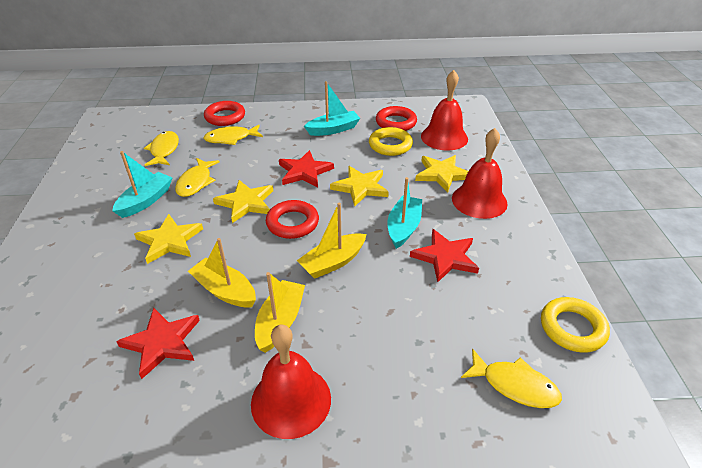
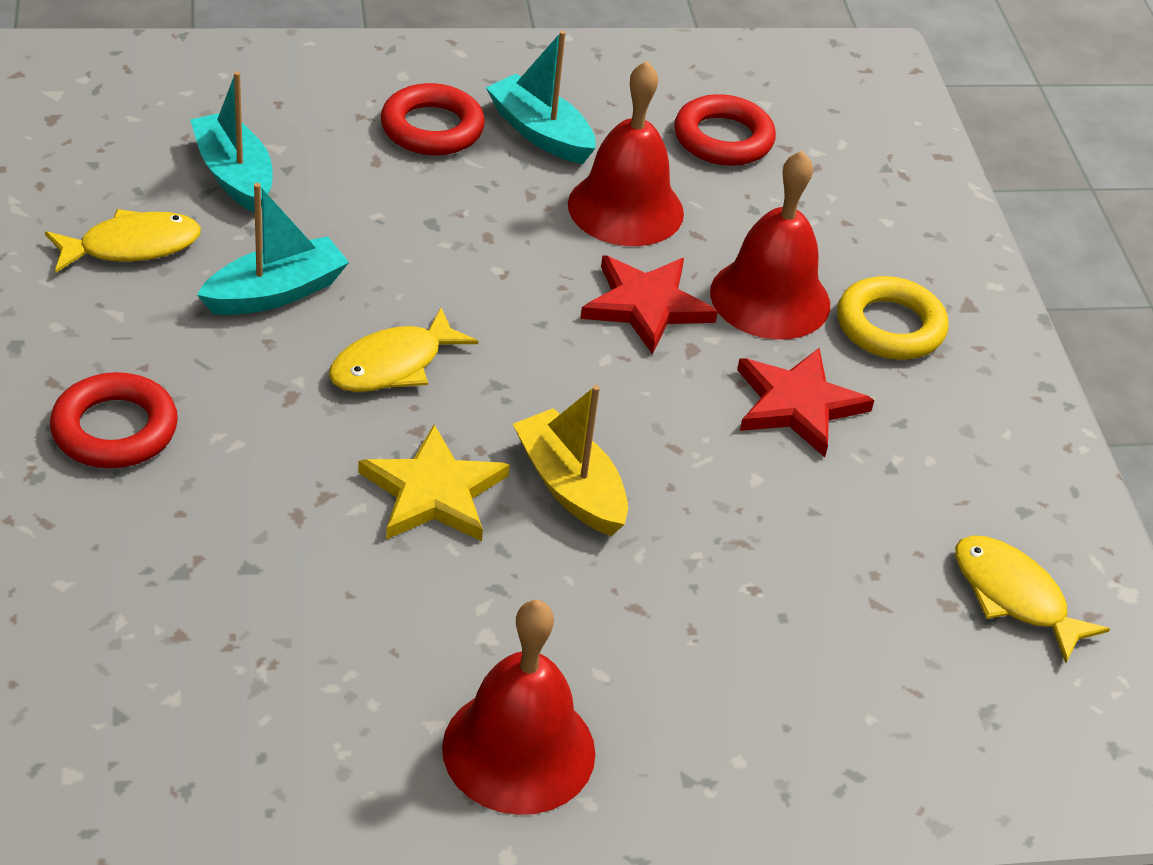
red star: [116,308,200,379] [279,150,334,187] [410,229,479,282] = 3 -> [580,255,718,355] [737,348,874,457] = 2
yellow boat: [188,238,256,307] [255,272,305,353] [297,203,366,279] = 3 -> [513,385,628,536] = 1
yellow fish: [144,131,179,166] [175,158,219,197] [204,125,263,145] [461,349,562,408] = 4 -> [45,209,201,273] [329,308,478,392] [955,535,1110,663] = 3
yellow ring: [369,127,413,156] [541,297,610,353] = 2 -> [837,276,949,360] = 1
yellow star: [134,214,203,264] [213,180,273,223] [330,166,389,207] [415,155,468,193] = 4 -> [358,425,510,541] = 1

